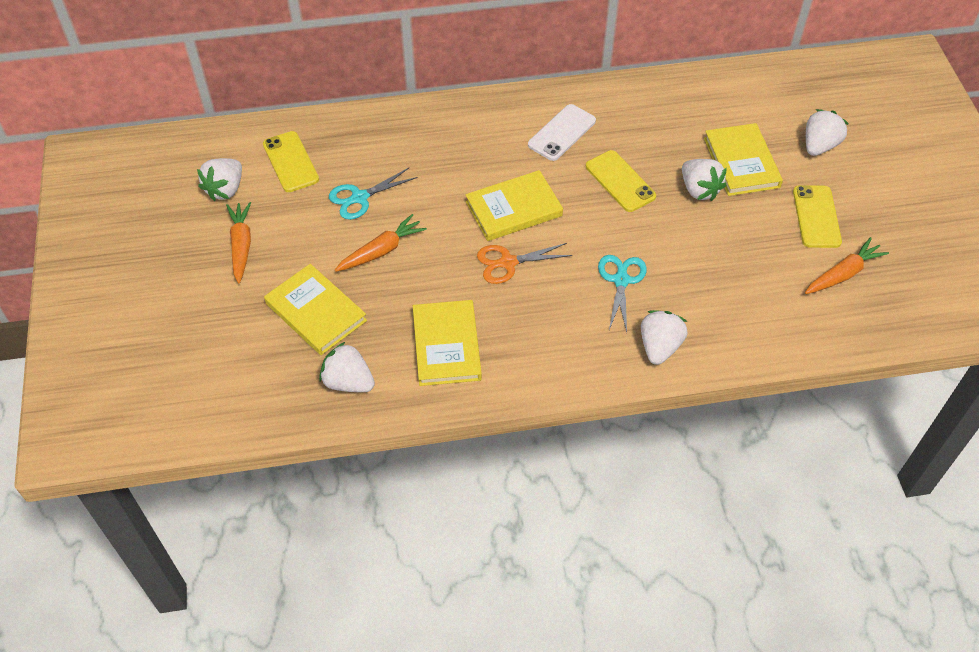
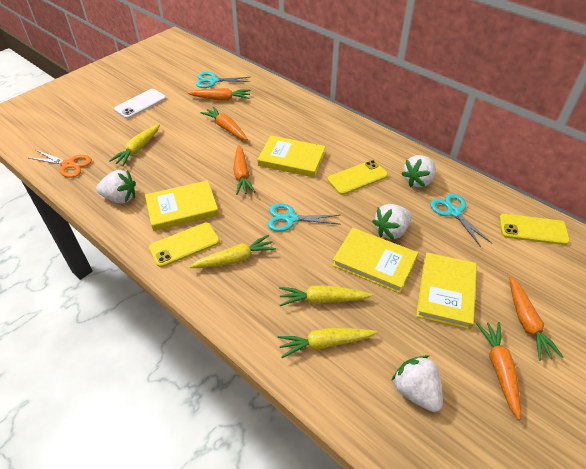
orange carrot: [226,202,251,283] [335,214,427,272] [805,237,889,294] = 3 -> [188,88,251,101] [201,106,248,140] [233,145,255,195] [476,322,521,420] [509,276,563,361] = 5
turquoise scissors: [329,168,417,220] [598,255,647,332] = 2 -> [196,72,250,88] [268,204,341,232] [430,194,492,247] = 3
white strawberry: [197,158,242,201] [319,342,375,392] [641,310,688,365] [682,159,727,201] [806,109,849,156] = 5 -> [96,170,136,203] [372,204,412,240] [391,355,443,412] [401,155,436,187] = 4
yellow carrot: none = 0 -> [109,124,160,166] [189,235,276,268] [278,328,377,358] [279,285,373,306] = 4

